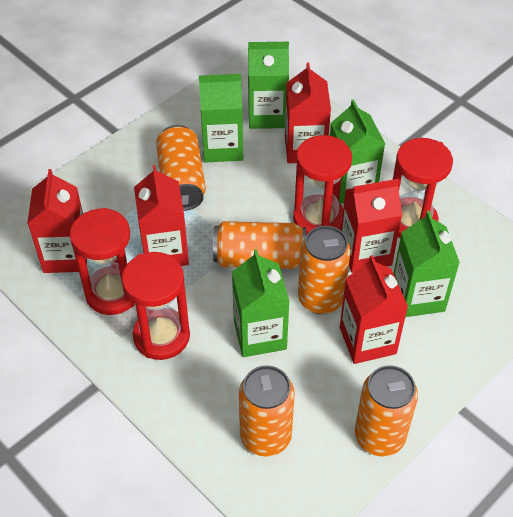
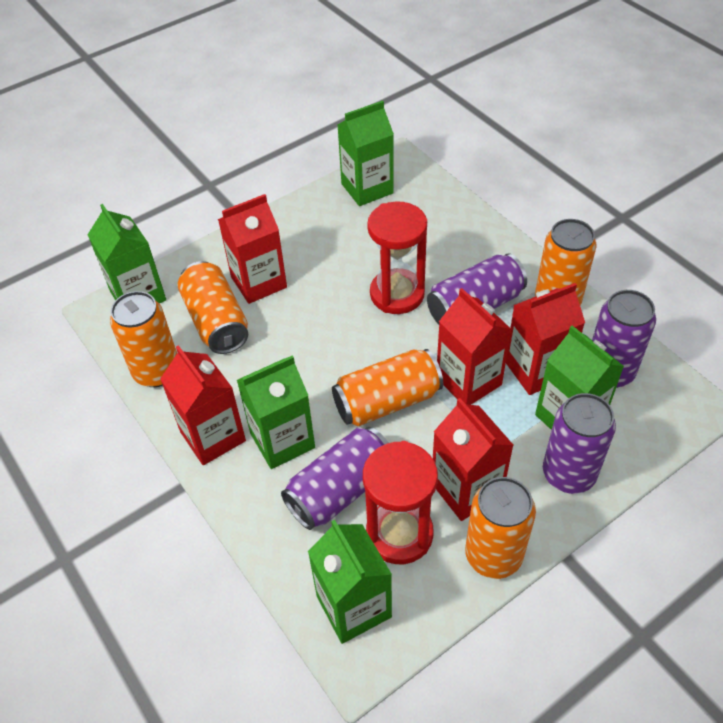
purple can: none = 0 -> [281,427,388,530] [427,253,527,324] [543,393,616,494] [592,290,656,388] = 4
red hourglass: [70,208,135,315] [122,252,190,360] [293,135,352,236] [393,138,453,238] = 4 -> [363,441,438,564] [367,201,427,314] = 2

